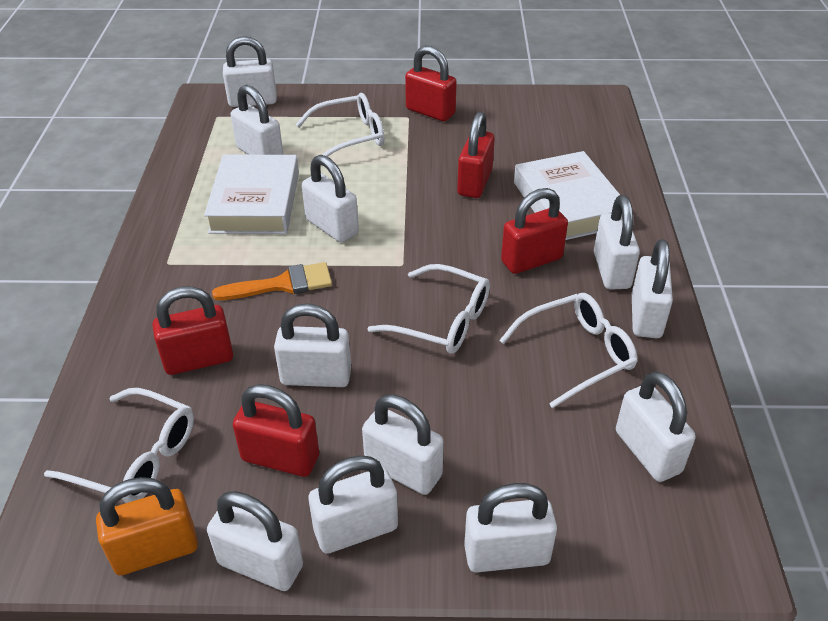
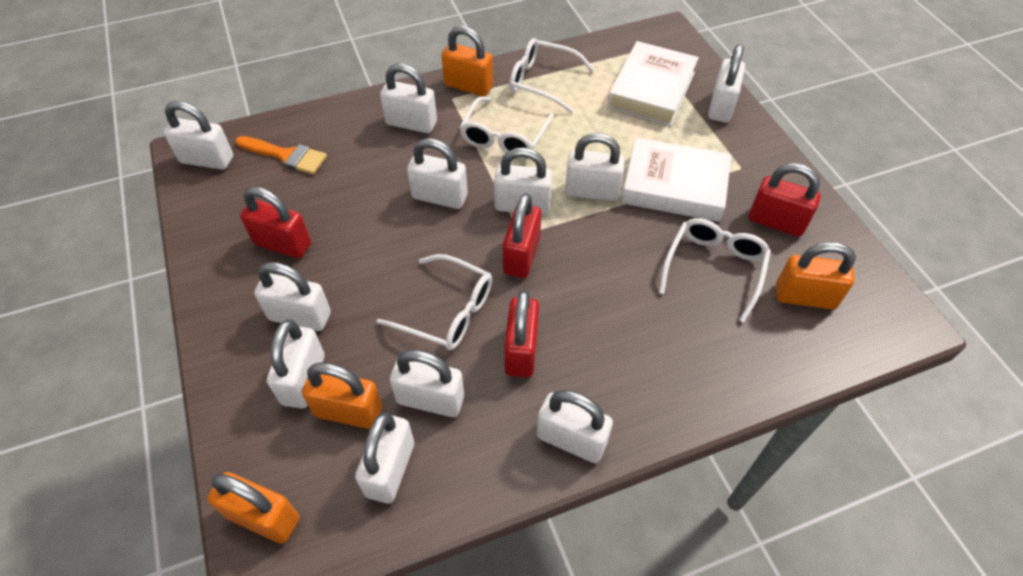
orange padlock: [96,477,198,575] = 1 -> [207,472,300,544] [302,362,382,429] [441,26,493,96] [776,242,856,310] = 4
red padlock: [152,286,233,375] [233,384,319,477] [405,46,457,121] [457,112,495,198] [501,188,568,274] = 5 -> [240,186,311,259] [503,193,541,278] [504,290,539,378] [748,163,821,237] = 4

